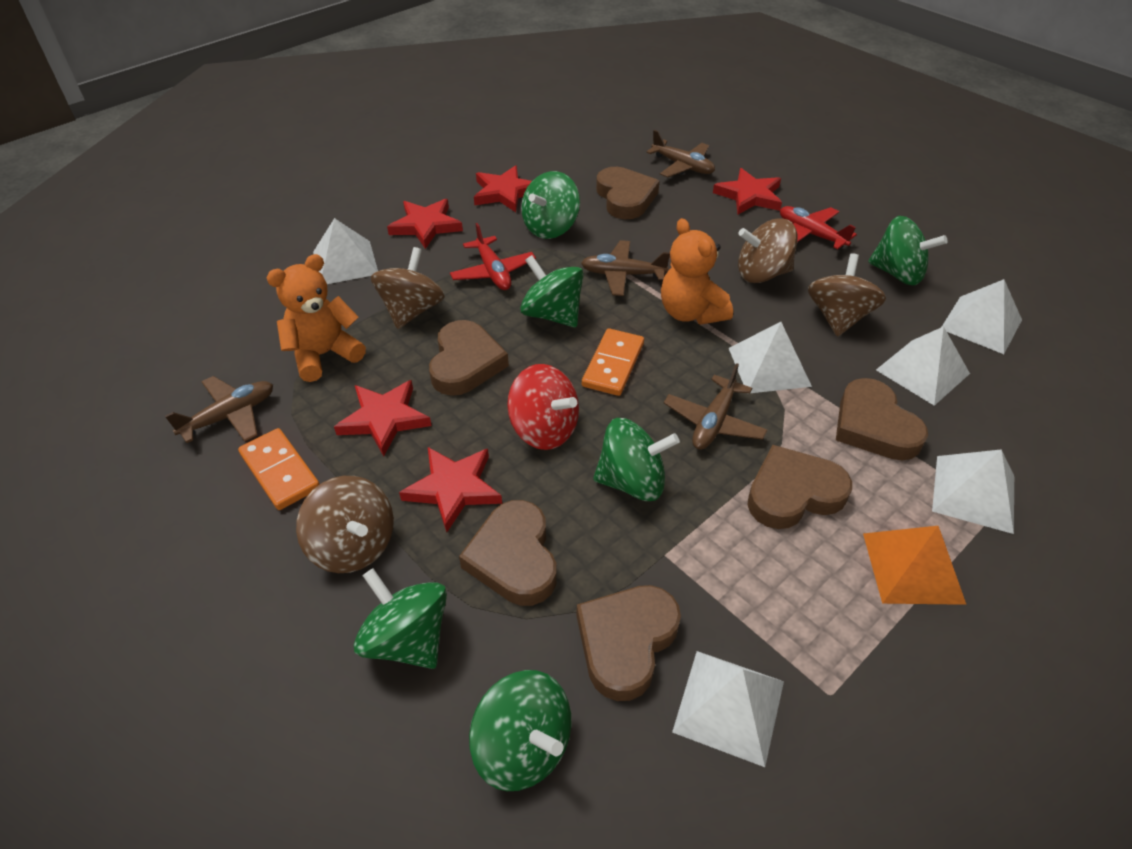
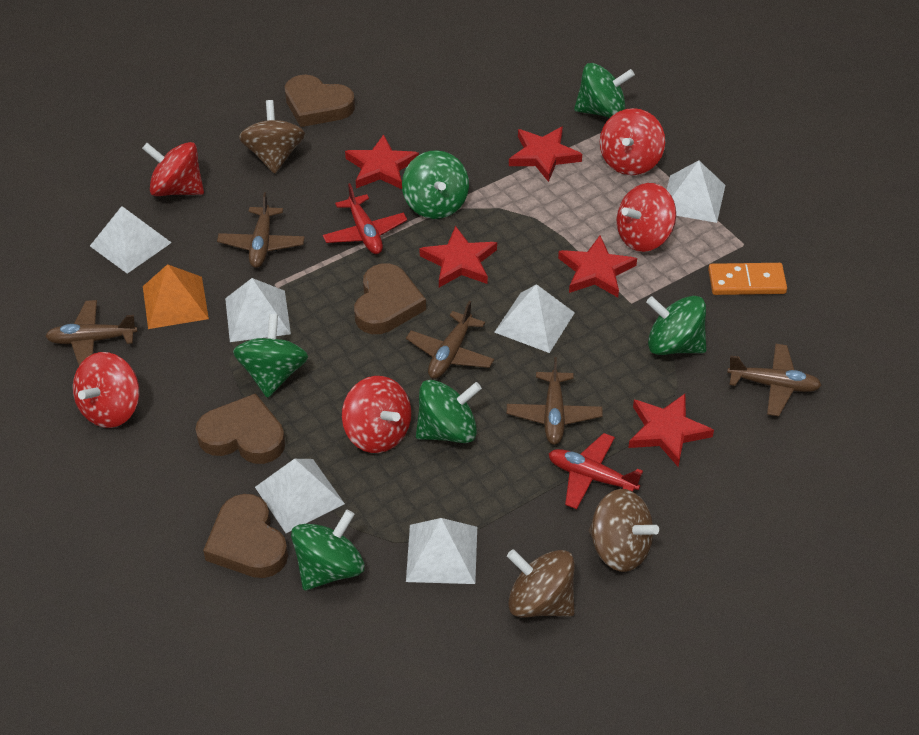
brown heart: [429,320,509,396] [459,500,557,606] [576,585,681,701] [596,167,659,219] [747,445,852,529] [836,378,928,460] = 6 -> [195,393,285,464] [203,494,288,578] [285,75,355,127] [354,264,426,334] = 4
brown plane: [165,376,273,443] [581,240,670,296] [646,130,715,178] [664,363,767,450] = 4 -> [45,300,138,366] [217,192,305,268] [406,301,494,379] [507,357,603,445] [727,344,822,416] = 5
brown spinning top: [296,476,394,573] [371,247,445,329] [738,218,797,283] [808,253,886,337] = 4 -> [239,100,305,174] [507,549,575,618] [589,489,659,572] = 3
orange domino: [238,428,320,510] [582,328,644,396] = 2 -> [708,263,787,295] = 1
orange teddy bear: [267,254,366,382] [661,218,733,325] = 2 -> none = 0
red spinning top: [507,364,579,450] = 1 -> [73,352,140,428] [142,142,204,196] [342,376,411,453] [600,108,665,175] [617,183,676,252] = 5

